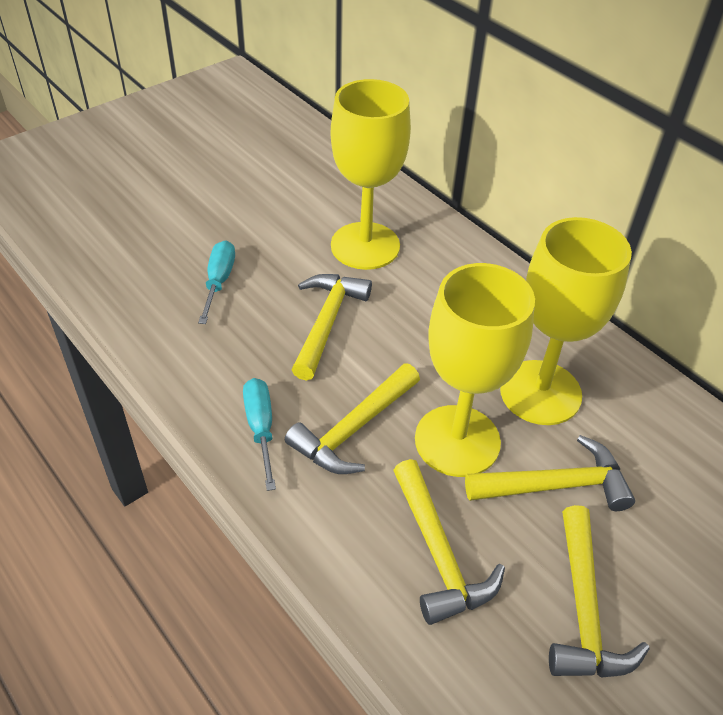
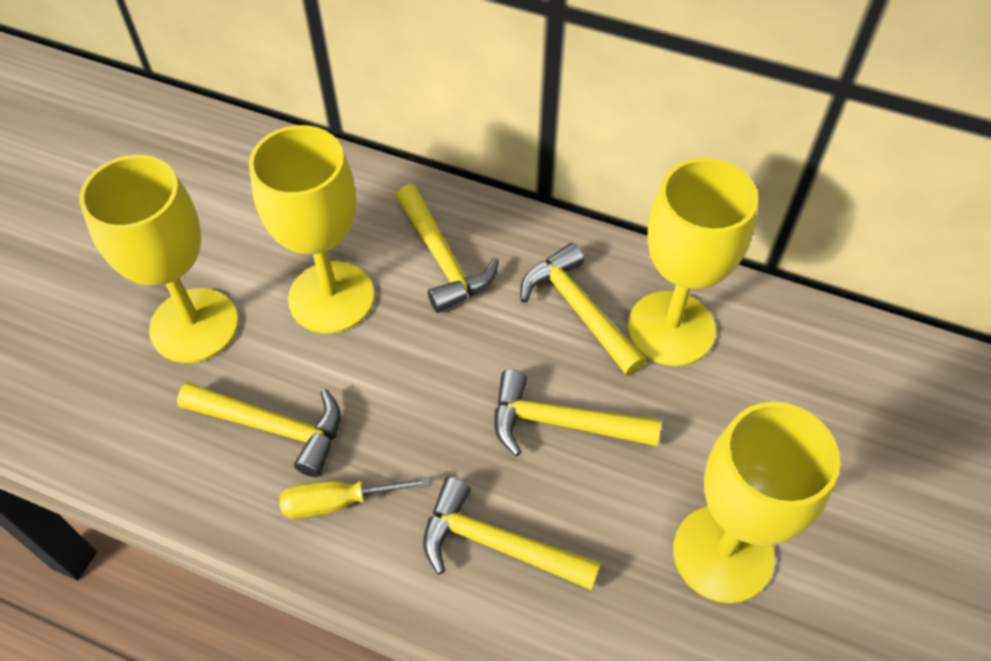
turquoise screwdriver: [198,240,235,324] [243,378,276,491] = 2 -> none = 0
yellow goblet: [331,79,411,270] [415,263,535,477] [500,217,632,425] = 3 -> [79,155,238,363] [249,125,374,333] [628,158,758,366] [673,402,840,603] = 4
yellow screwdriver: none = 0 -> [279,476,431,519] = 1

